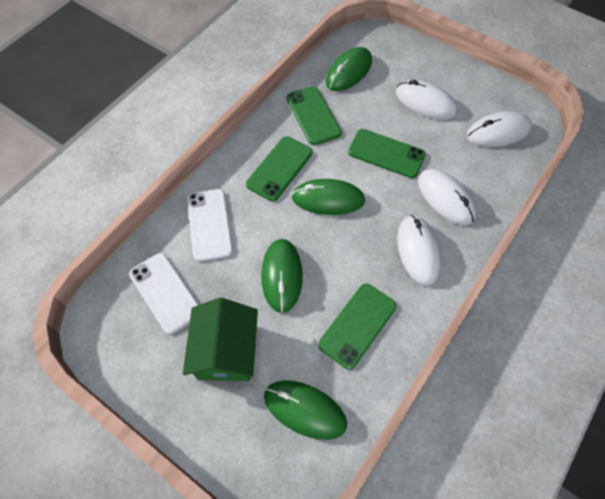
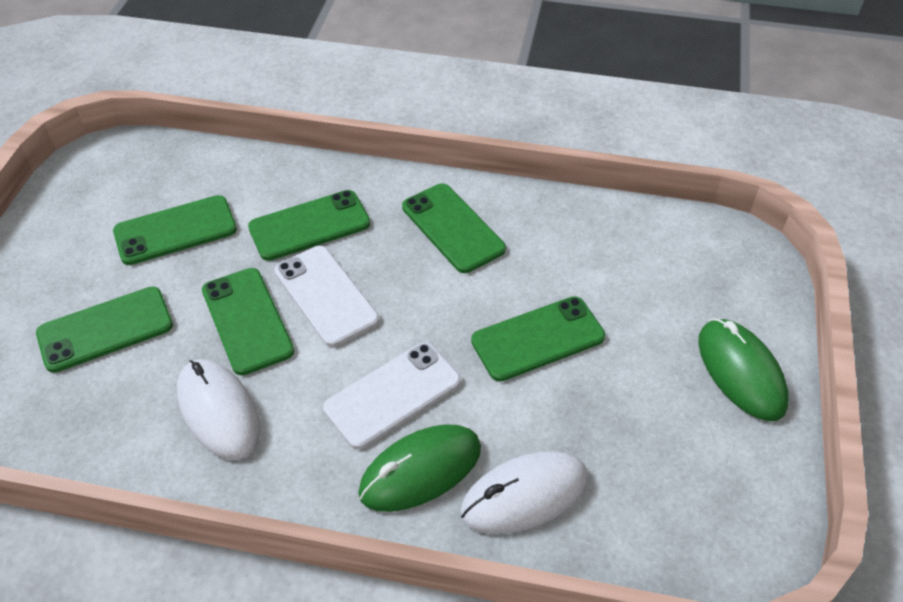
green house: [183,298,258,381] = 1 -> none = 0
green mouse: [261,239,303,313] [264,380,347,440] [292,179,365,215] [326,47,372,91] = 4 -> [358,424,481,512] [698,318,789,421] = 2
green phone: [246,136,312,201] [286,86,342,145] [318,284,396,370] [348,129,426,178] = 4 -> [36,286,173,373] [113,195,237,265] [202,268,294,375] [248,190,370,261] [402,183,506,273] [471,296,605,382] = 6
white mouse: [396,80,458,120] [397,215,441,286] [418,169,476,225] [467,111,532,147] = 4 -> [177,359,261,460] [460,451,588,534] = 2

